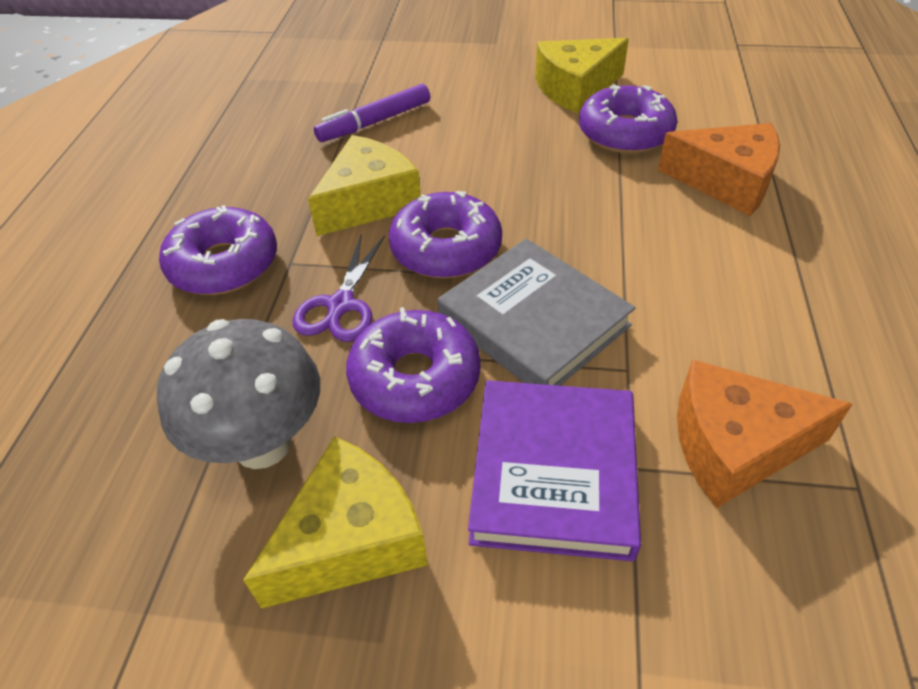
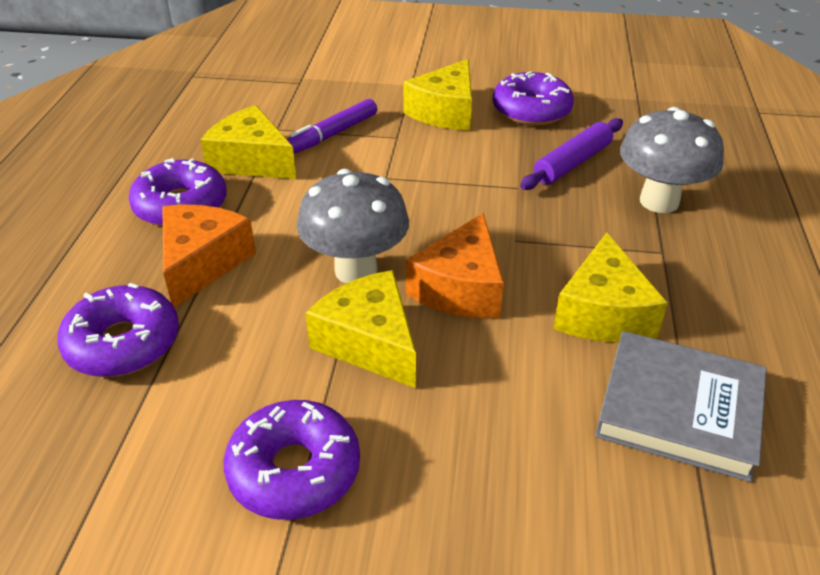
grey mushroom: [157,319,320,469] = 1 -> [297,169,409,284] [620,107,724,213] = 2
purple book: [468,380,641,561] = 1 -> none = 0
purple rolling pin: none = 0 -> [520,118,623,190] = 1
purple scissors: [293,233,385,342] = 1 -> none = 0
yellow cheese: [243,436,428,609] [308,135,421,236] [535,38,629,114] = 3 -> [201,105,296,179] [305,270,416,388] [403,59,472,130] [553,233,668,342] = 4

